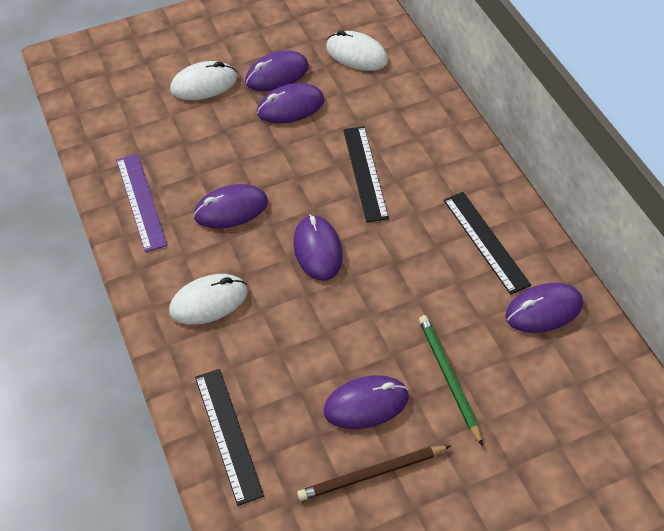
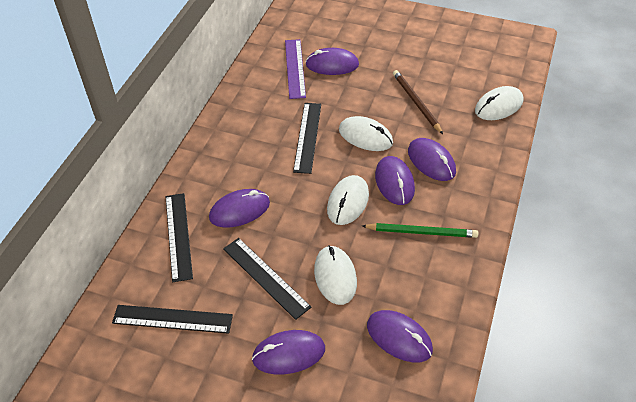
black ruler: [195,369,264,506] [343,126,389,222] [444,192,531,295] = 3 -> [112,305,233,334] [165,193,193,282] [223,238,311,320] [293,103,321,174] = 4
white mouse: [169,274,248,325] [170,61,237,100] [326,30,388,71] = 3 -> [314,245,357,305] [327,175,369,225] [339,116,393,151] [475,86,523,120] = 4

